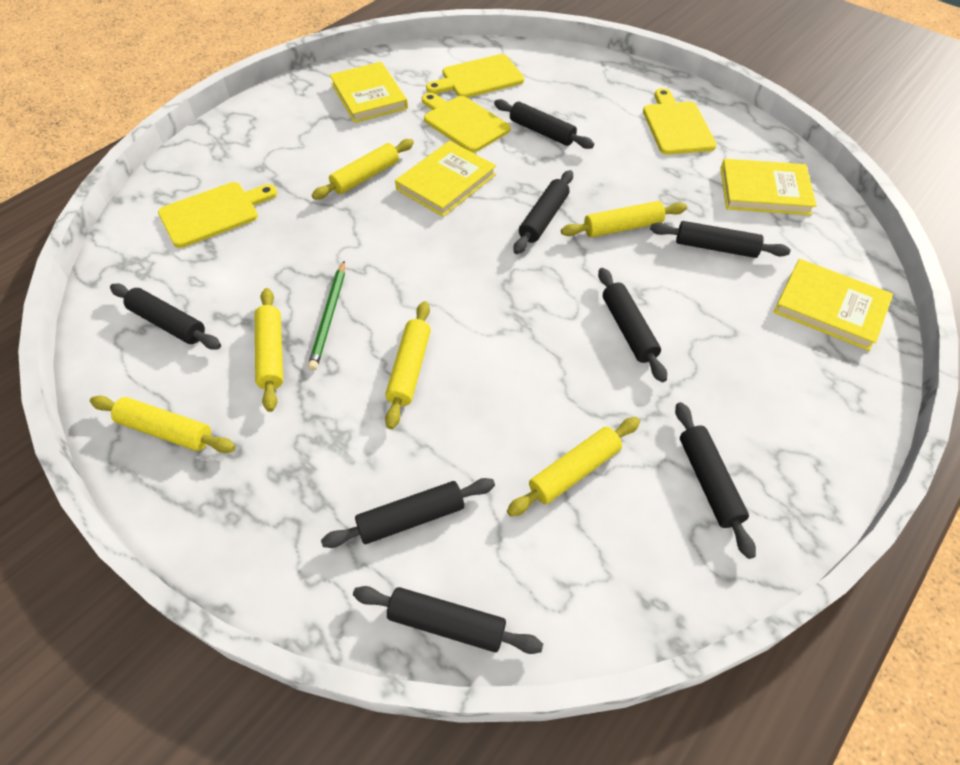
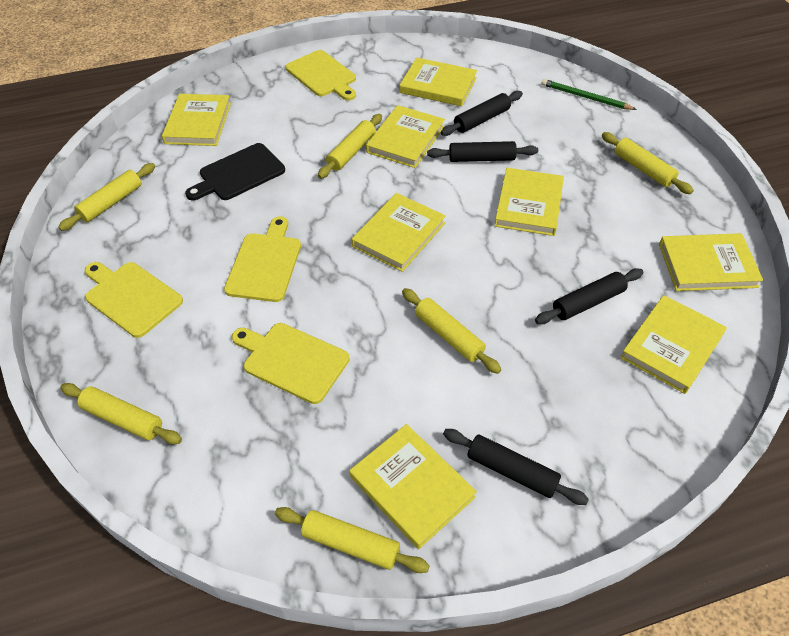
black cutting board: none = 0 -> [185,143,285,200] = 1
black rolling pin: [110,283,221,350] [321,478,495,548] [353,586,543,654] [494,99,594,149] [513,170,573,254] [598,268,667,382] [650,221,791,258] [675,402,756,559] = 8 -> [427,141,538,162] [441,91,523,136] [443,429,589,505] [535,268,643,324] = 4
yellow book: [330,62,408,123] [395,141,496,217] [721,159,817,215] [773,259,893,351] = 4 -> [162,94,231,146] [349,424,477,549] [352,193,446,272] [366,105,445,168] [400,58,477,106] [495,168,564,236] [620,295,727,394] [659,233,763,291] = 8

